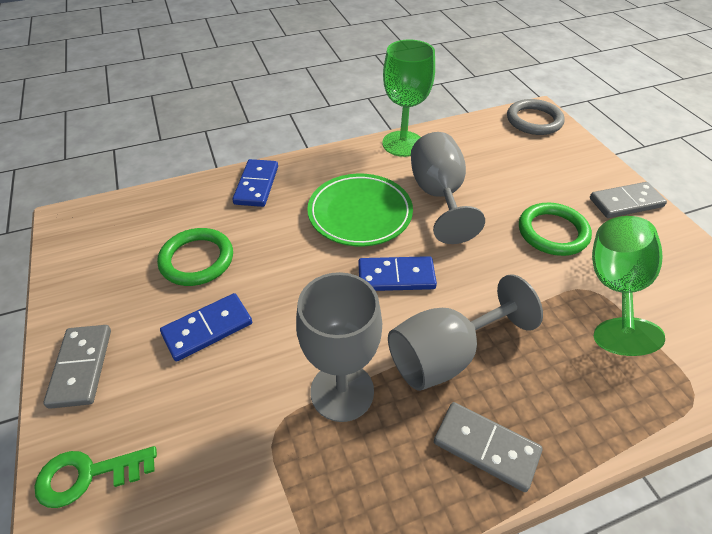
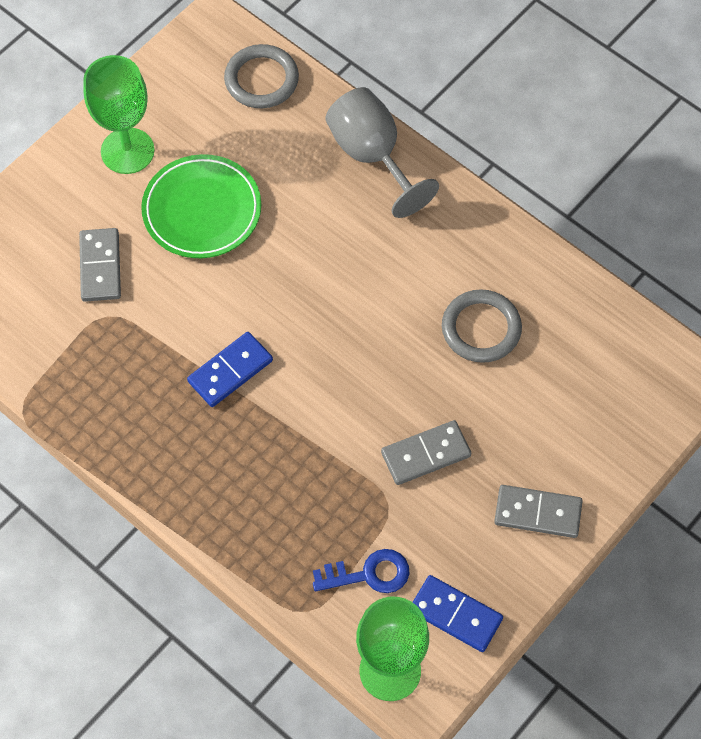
blue domino: [160,293,252,361] [232,159,278,207] [358,256,437,291] = 3 -> [187,332,273,407] [413,575,503,652] = 2
blue key: none = 0 -> [313,549,410,593] = 1
green key: [34,446,157,508] = 1 -> none = 0
green ring: [157,228,233,286] [519,202,592,256] = 2 -> none = 0
grey goblet: [296,272,382,422] [388,274,543,391] [411,132,485,244] = 3 -> [325,87,439,218] = 1
grey ring: [507,99,564,135] = 1 -> [224,44,299,108] [442,289,522,363] = 2

